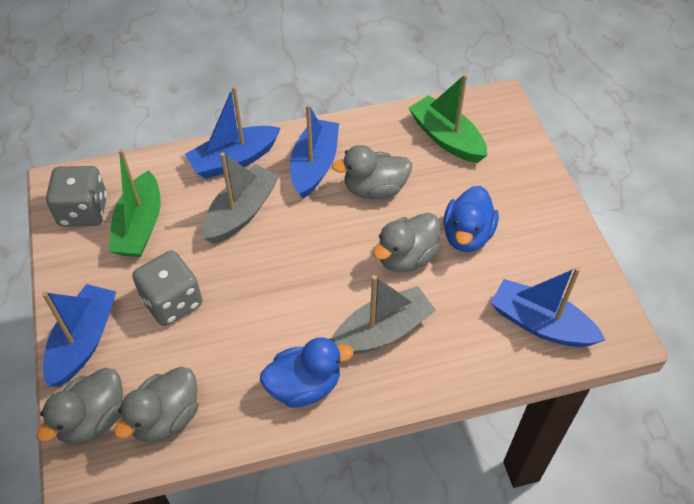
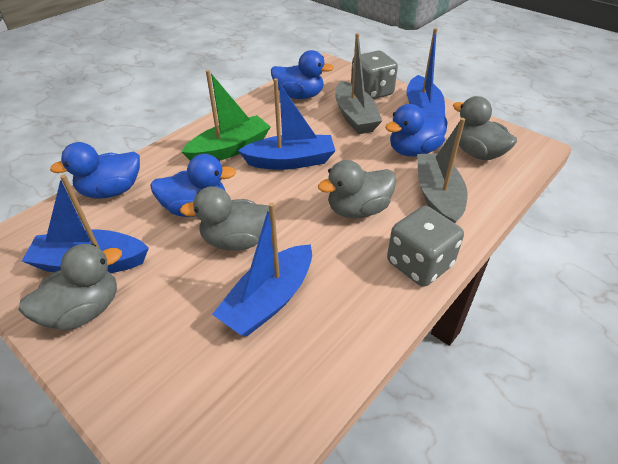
blue duck: [260,337,354,408] [443,186,499,252] = 2 -> [50,142,140,199] [150,154,236,217] [271,50,334,99] [385,104,447,157] = 4
green boat: [109,149,161,257] [409,74,487,163] = 2 -> [181,70,271,161] = 1

